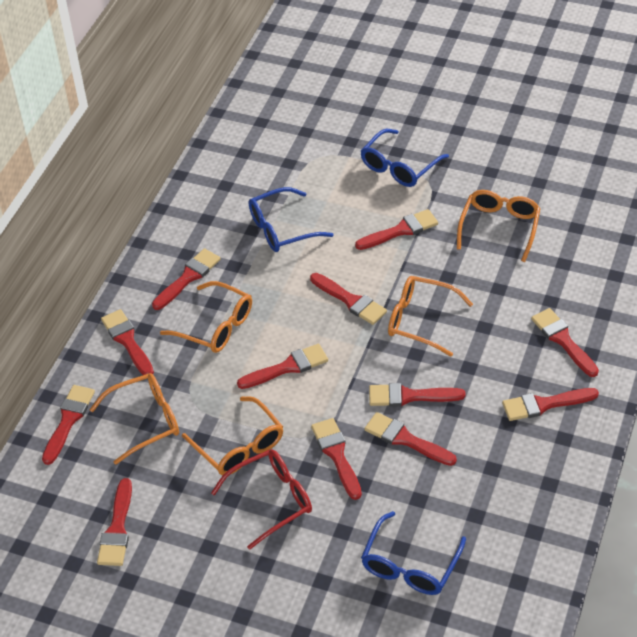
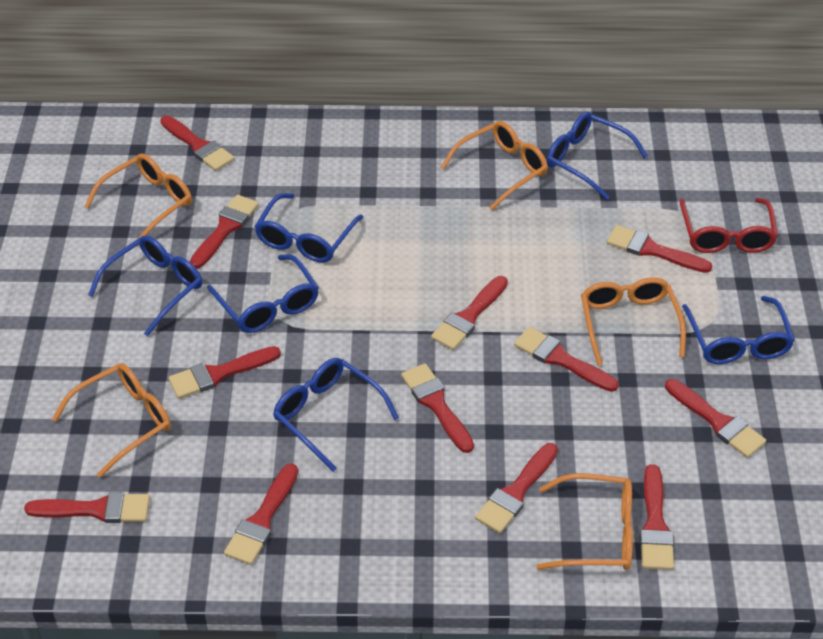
blue glasses: [249,187,334,252] [361,129,449,187] [361,511,466,595] = 3 -> [88,235,202,336] [207,254,319,333] [254,193,363,263] [273,358,399,472] [547,112,648,200] [682,296,795,364] = 6

